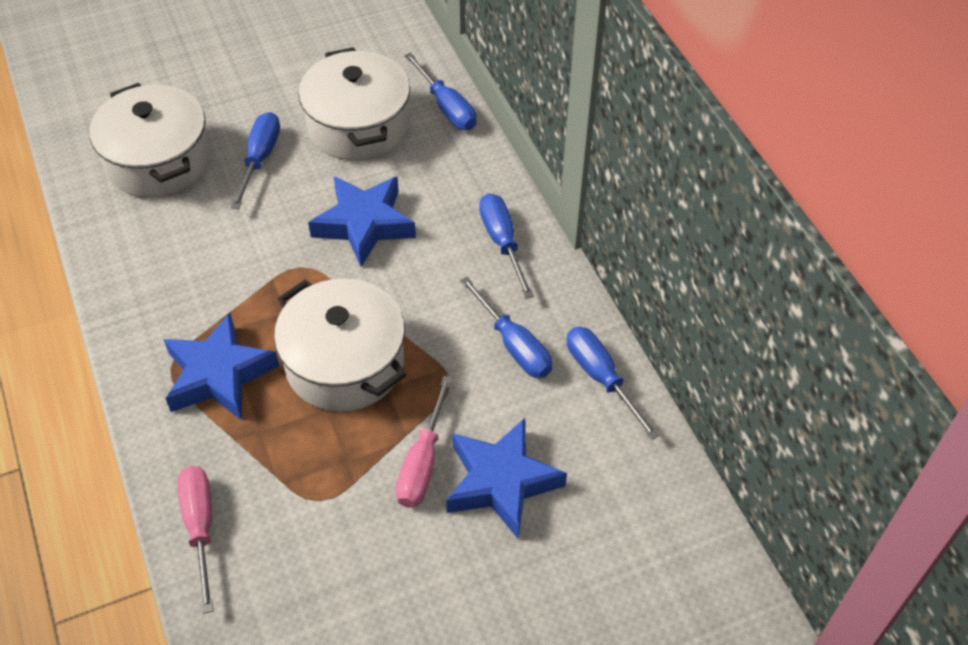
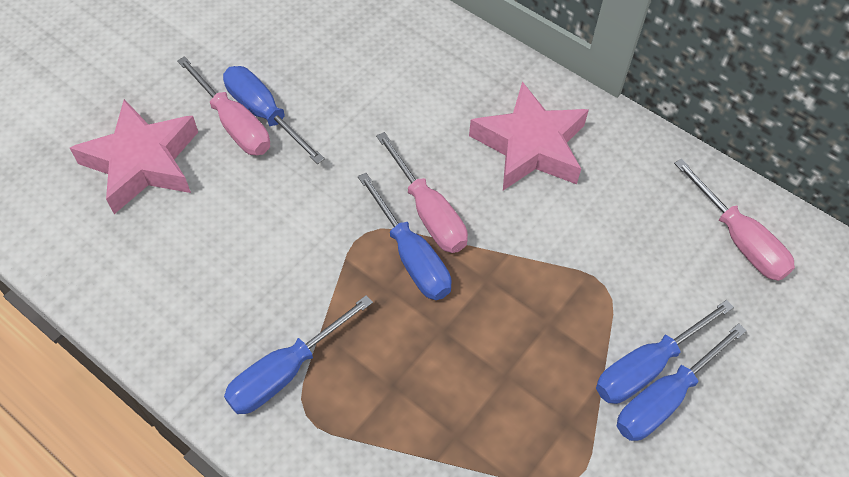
blue star: [163,313,279,420] [308,176,416,267] [446,418,567,538] = 3 -> none = 0
pink screwdriver: [177,466,213,614] [395,376,452,507] = 2 -> [177,56,270,155] [376,132,468,253] [674,159,795,281] = 3
pink star: none = 0 -> [70,99,198,214] [469,81,589,191] = 2
white pot: [89,83,210,198] [274,278,406,412] [298,47,410,160] = 3 -> none = 0

